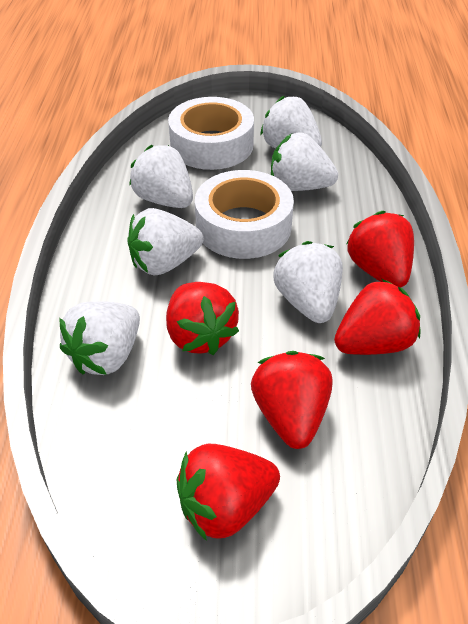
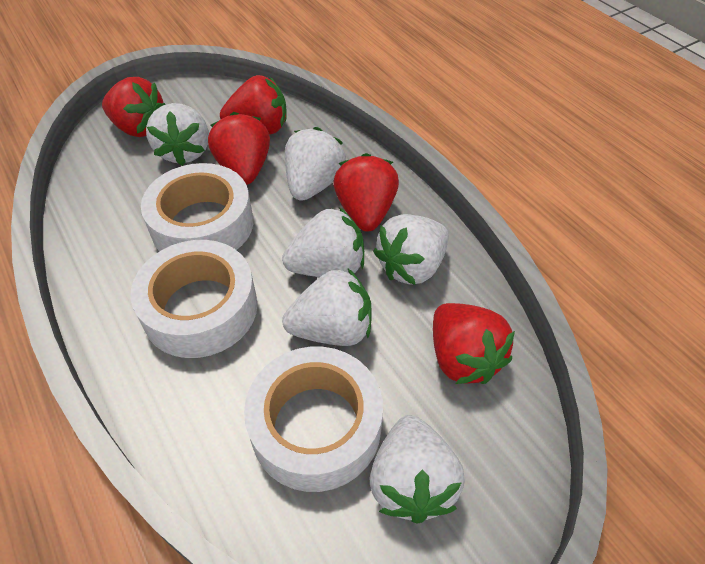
white tape: [168,97,254,170] [195,170,294,259] = 2 -> [131,240,257,358] [141,163,253,251] [244,347,383,492] = 3

